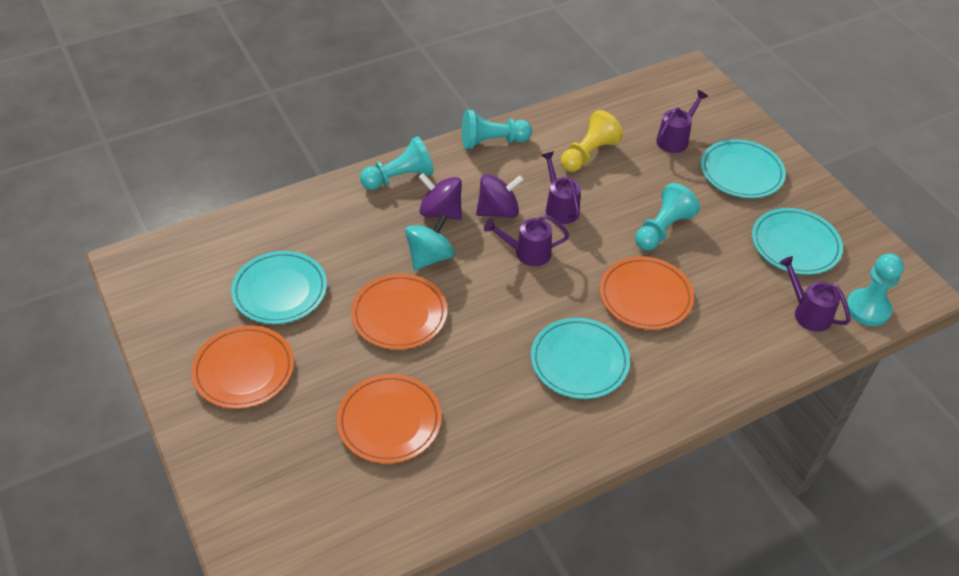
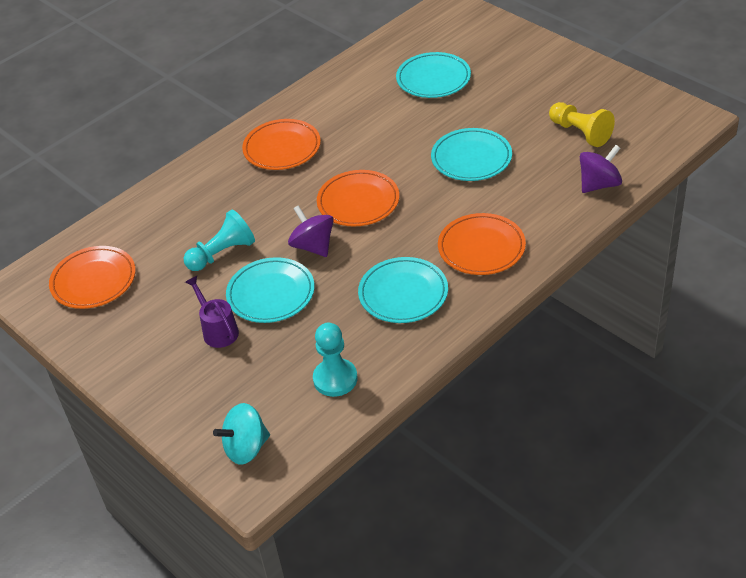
purple watering can: [484,215,569,266] [542,151,581,224] [656,90,708,153] [779,256,851,332] = 4 -> [185,276,239,348] = 1
turquoise pawn: [360,137,434,190] [462,110,532,149] [635,183,700,251] [846,253,904,326] = 4 -> [184,209,255,271] [313,323,358,397] = 2

